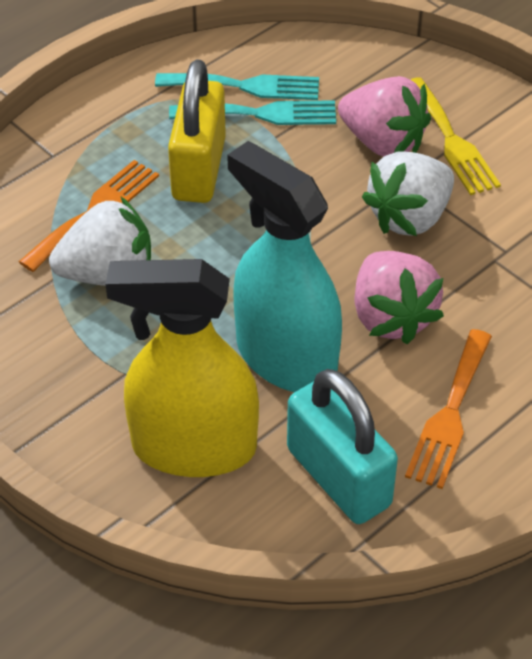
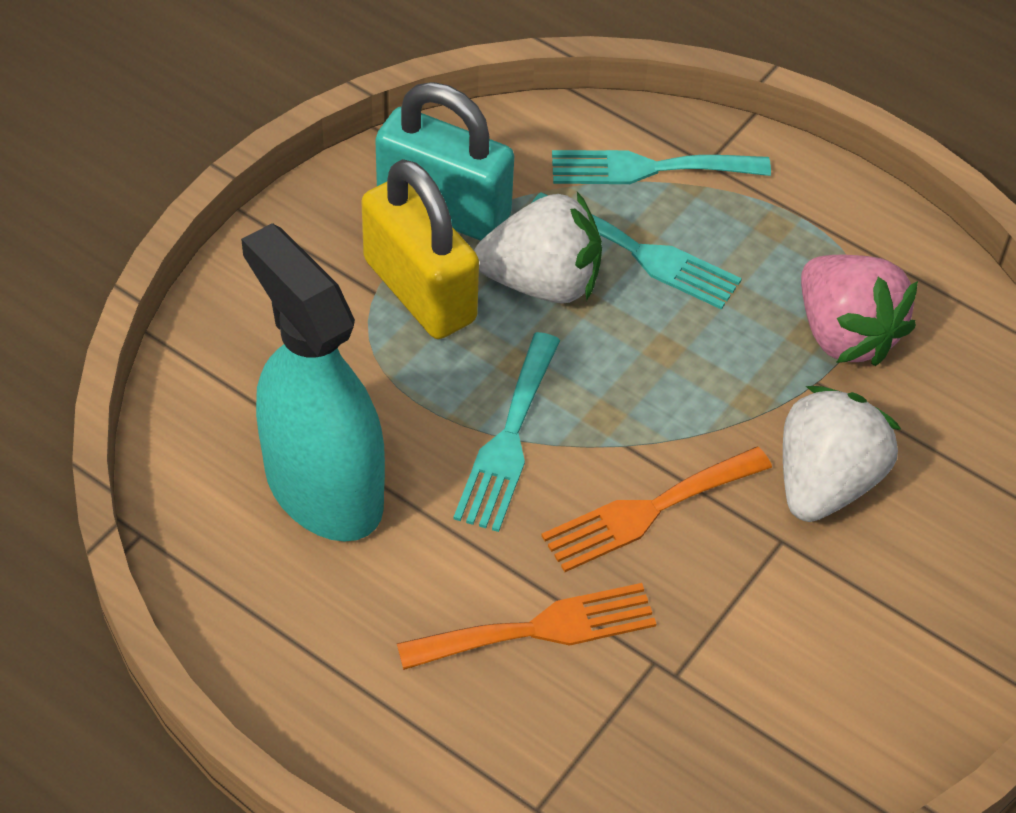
pink strawberry: [338,76,431,157] [355,251,444,344] = 2 -> [801,255,918,366] = 1
turquoise fork: [155,73,319,100] [169,100,336,125] = 2 -> [453,332,560,532] [532,192,742,310] [552,150,771,184] = 3
yellow fork: [410,77,501,195] = 1 -> none = 0
yellow spray bottle: [105,259,259,477] = 1 -> none = 0

